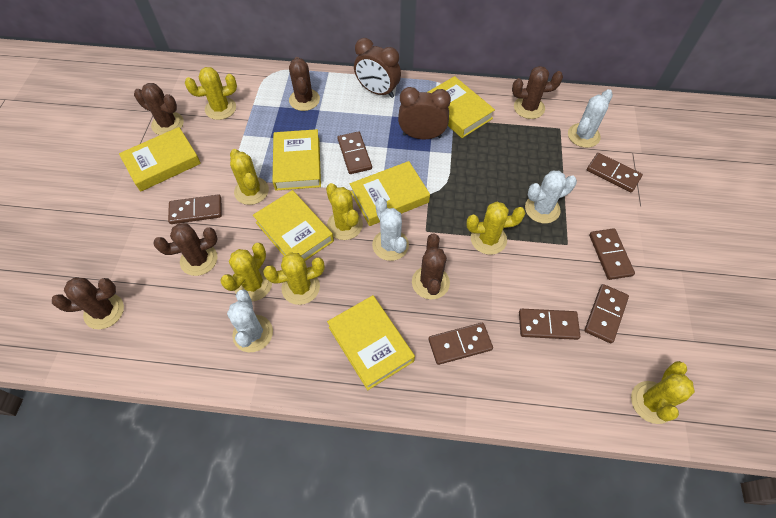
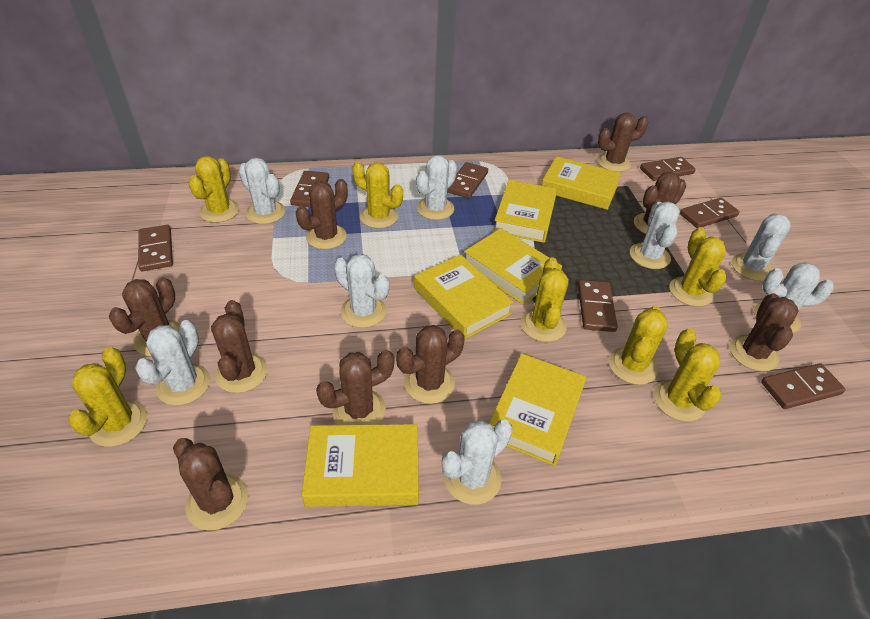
brown cactus: [52,277,124,329] [134,83,184,135] [153,223,218,276] [289,57,320,111] [412,234,450,300] [512,66,563,119] = 6 -> [109,277,180,356] [173,438,248,531] [211,300,268,393] [296,179,348,249] [316,350,394,425] [396,325,465,404] [597,113,648,172] [634,172,686,234] [730,293,798,372] = 9
brown clock: [354,38,401,98] [398,87,451,139] = 2 -> none = 0
white cactus: [227,289,273,352] [372,197,409,261] [525,171,577,223] [568,89,613,148] = 4 -> [135,320,210,406] [239,158,285,224] [334,254,389,328] [416,155,457,220] [442,419,513,505] [630,202,680,269] [732,214,791,281] [754,262,834,333] = 8

